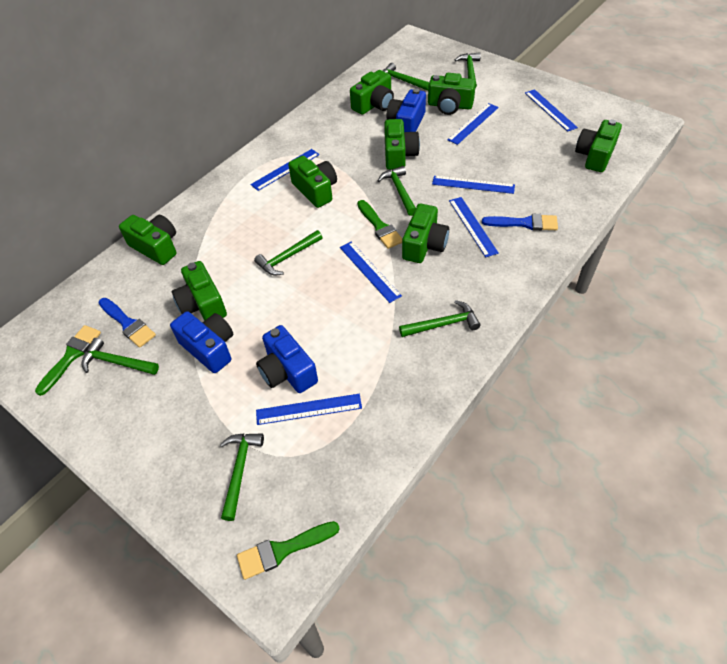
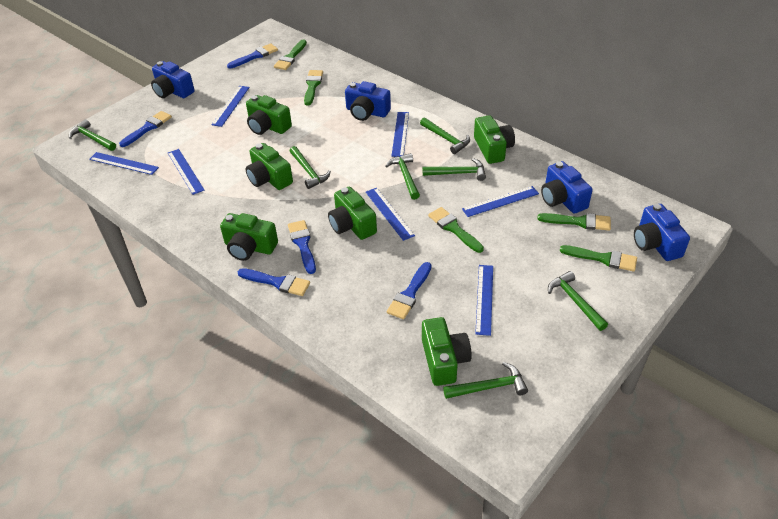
blue brush: [98,298,156,348] [482,214,558,231] = 2 -> [119,111,172,147] [227,43,278,69] [238,268,310,296] [288,220,316,274] [387,262,432,319] = 5
blue camera: [170,311,233,373] [256,325,318,393] [386,88,426,132] = 3 -> [151,61,195,98] [345,81,391,121] [541,161,593,214] [634,204,690,261] = 4
green brush: [35,325,101,396] [237,521,340,580] [357,200,402,249] = 3 -> [274,39,307,70] [304,70,323,106] [428,207,484,253] [537,213,611,231] [560,245,637,272] = 5
green camera: [119,215,176,265] [172,261,227,321] [288,156,337,208] [350,70,394,115] [384,119,420,170] [402,203,449,263] [428,73,476,115] [575,119,622,172] = 8 -> [220,213,278,261] [246,95,292,135] [246,143,293,190] [328,187,377,240] [422,317,472,386] [474,115,515,164] = 6

